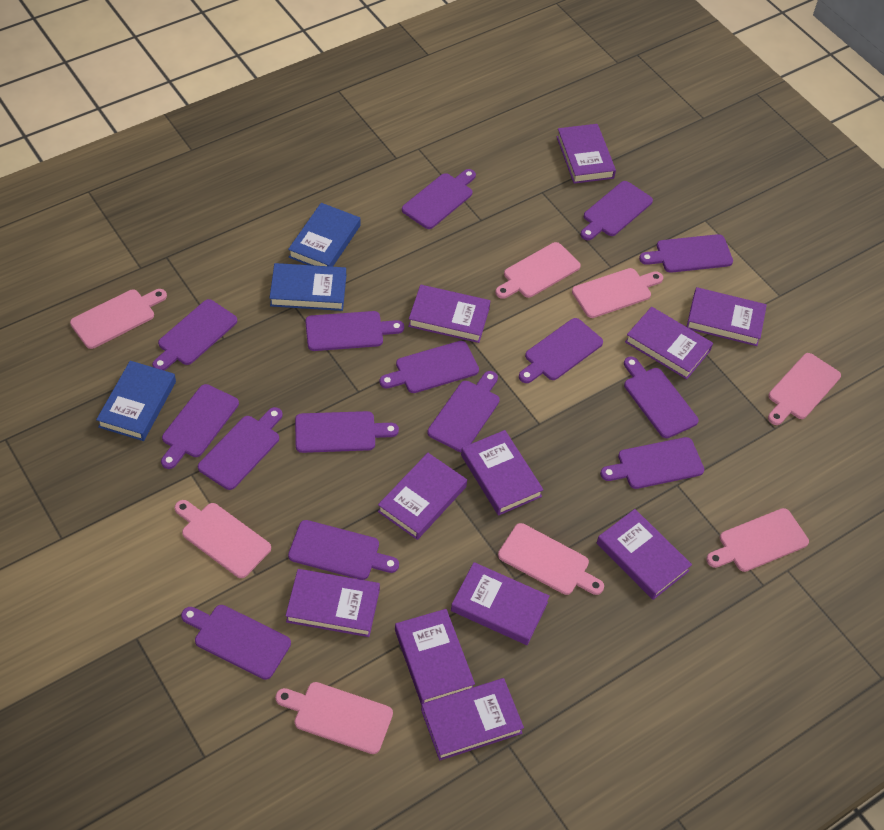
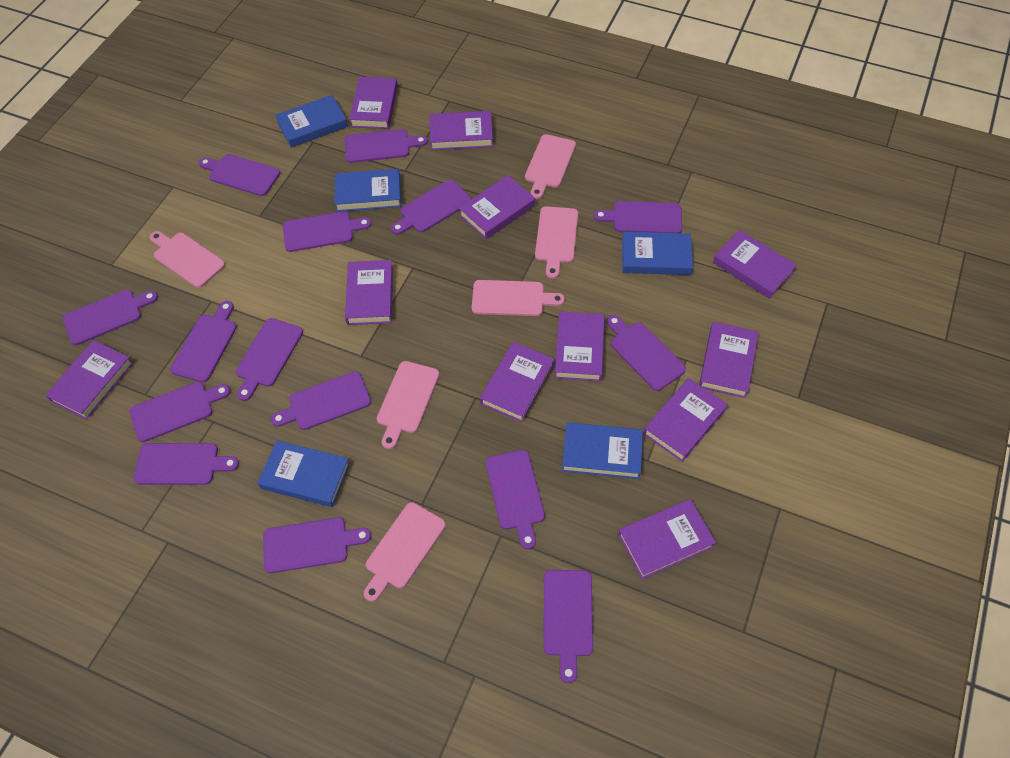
blue book: [96,361,176,441] [269,263,346,311] [288,203,360,267] = 3 -> [258,440,350,507] [275,95,348,148] [335,169,401,212] [562,422,643,479] [622,232,693,275] = 5
pink cutting board: [70,289,167,349] [174,500,271,578] [275,682,393,754] [495,242,581,299] [498,523,604,595] [572,268,663,318] [706,508,809,572] [768,353,841,425] = 8 -> [150,231,225,288] [364,502,446,602] [377,361,440,449] [472,280,565,316] [525,134,576,199] [535,206,578,279] = 6

